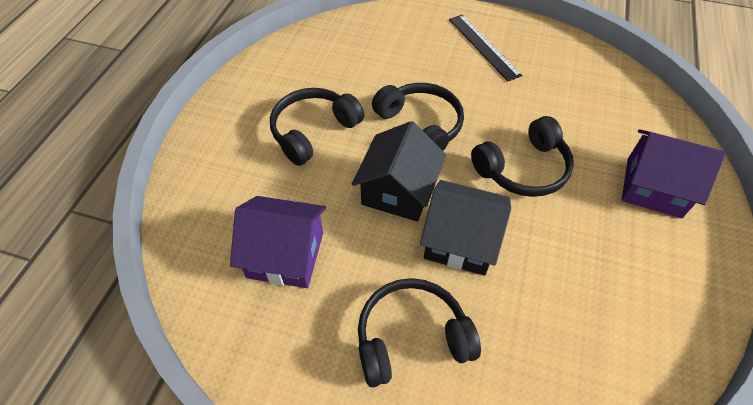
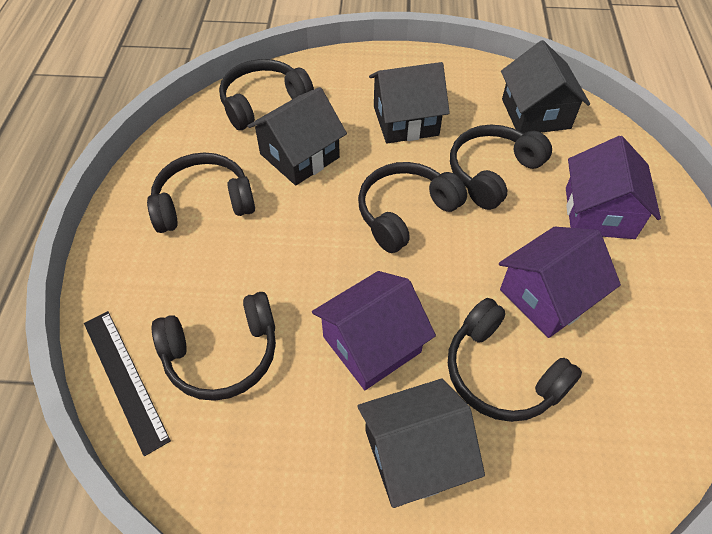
black headphones: [270,88,364,166] [358,278,481,387] [372,83,464,151] [471,116,574,197] = 4 -> [147,153,255,233] [152,292,276,401] [219,59,314,130] [358,162,467,253] [448,298,582,422] [450,125,552,210] = 6
black house: [352,121,446,222] [420,180,511,275] = 2 -> [248,87,347,185] [357,379,485,508] [369,62,450,143] [501,40,590,133] = 4
purple house: [230,196,326,288] [622,129,726,218] = 2 -> [312,271,436,390] [499,227,621,338] [566,136,661,239] = 3

